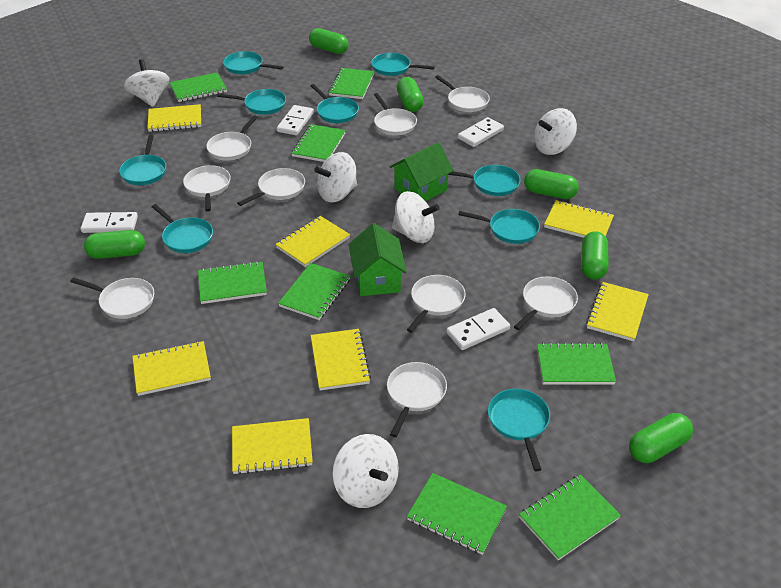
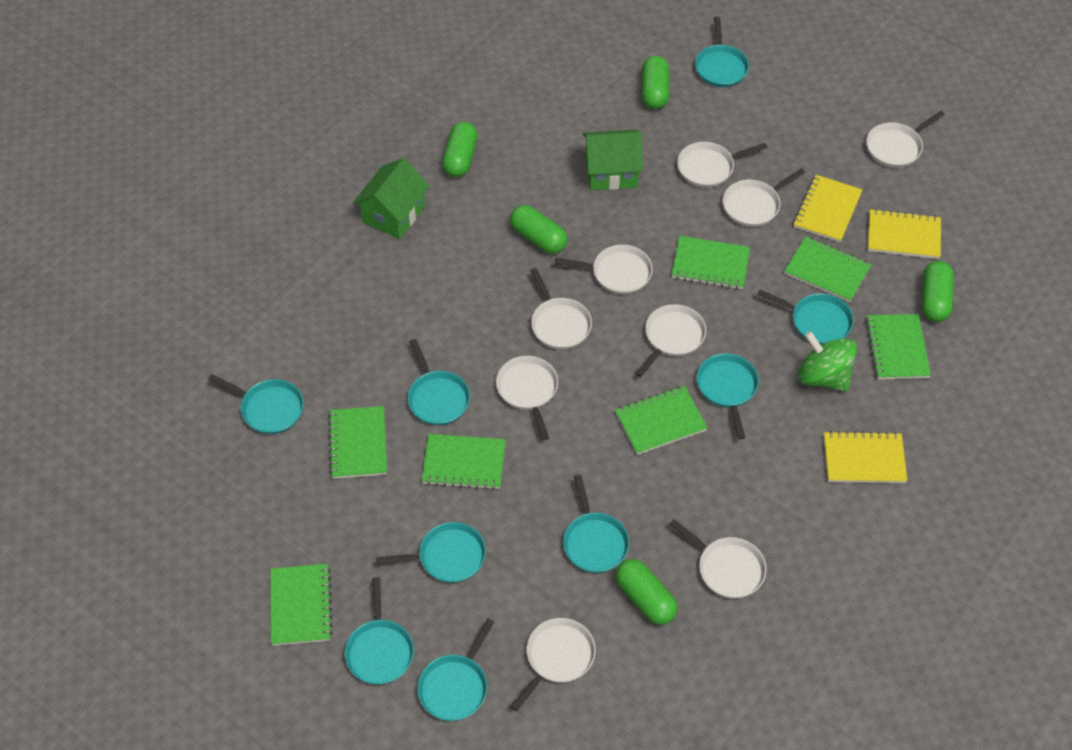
green capsule: [84,230,145,259] [309,28,349,54] [397,77,424,112] [524,169,579,199] [581,231,608,279] [629,413,693,463] = 6 -> [442,122,478,177] [510,205,568,254] [615,559,678,625] [642,56,669,109] [922,261,954,322] = 5
green notebook: [170,72,227,102] [198,261,267,304] [278,263,350,320] [291,124,346,162] [328,68,374,99] [407,473,507,555] [519,474,621,560] [537,342,616,385] = 8 -> [271,564,333,646] [328,406,387,479] [422,434,505,490] [615,386,707,455] [672,236,750,289] [784,236,871,302] [866,314,931,379] = 7
green spinning top: none = 0 -> [798,331,857,392] = 1
white domino: [81,212,138,233] [277,105,314,135] [446,308,510,350] [458,117,504,147] = 4 -> none = 0
white spinning top: [124,59,170,107] [314,152,357,202] [333,434,399,508] [392,191,440,243] [534,108,577,155] = 5 -> none = 0
yellow notebook: [132,341,211,396] [147,104,201,132] [232,418,313,475] [275,216,350,267] [311,329,371,390] [544,200,614,238] [586,282,649,341] = 7 -> [793,175,862,242] [824,431,908,483] [868,209,941,259] = 3

